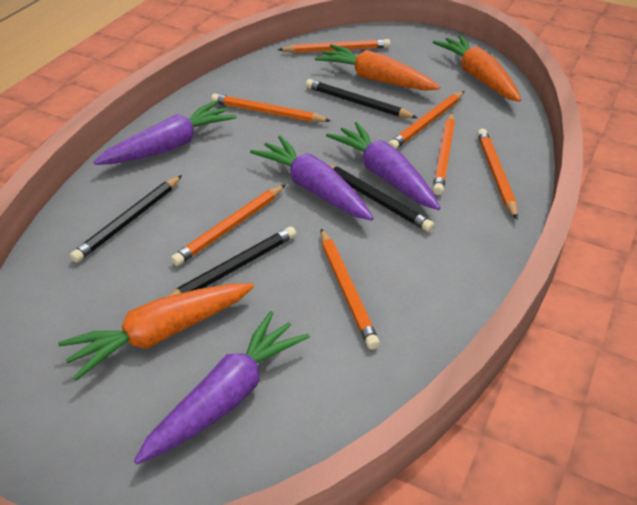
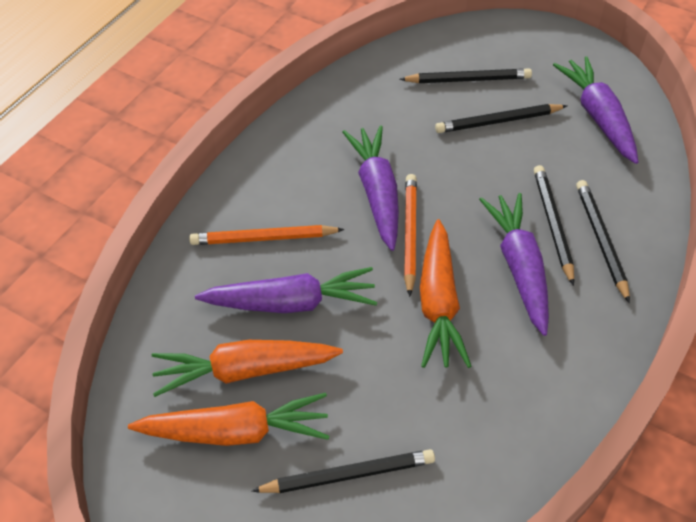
black pencil: [70,175,182,263] [167,226,296,297] [306,79,418,118] [326,163,434,232] = 4 -> [252,449,435,493] [399,68,532,83] [435,104,567,133] [534,165,574,286] [576,180,630,303] = 5
orange pencil: [171,185,285,266] [211,94,331,122] [278,39,390,53] [321,229,380,350] [388,91,464,149] [433,113,455,195] [477,129,518,220] = 7 -> [189,225,345,245] [404,174,417,297] = 2

